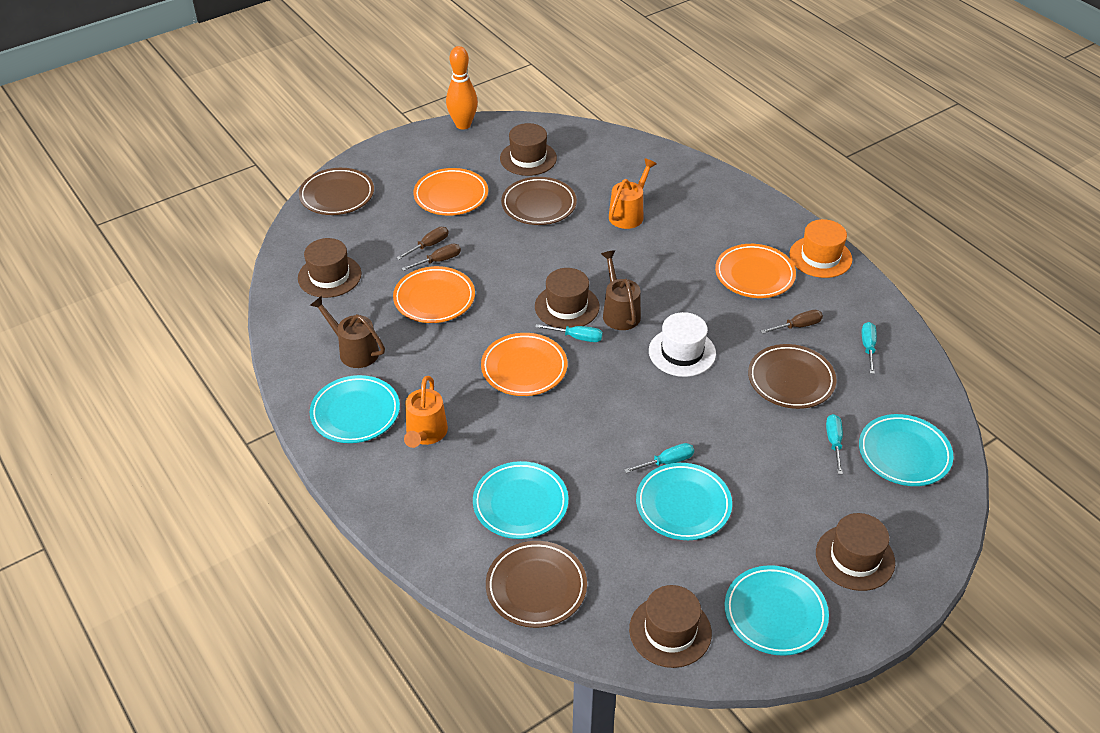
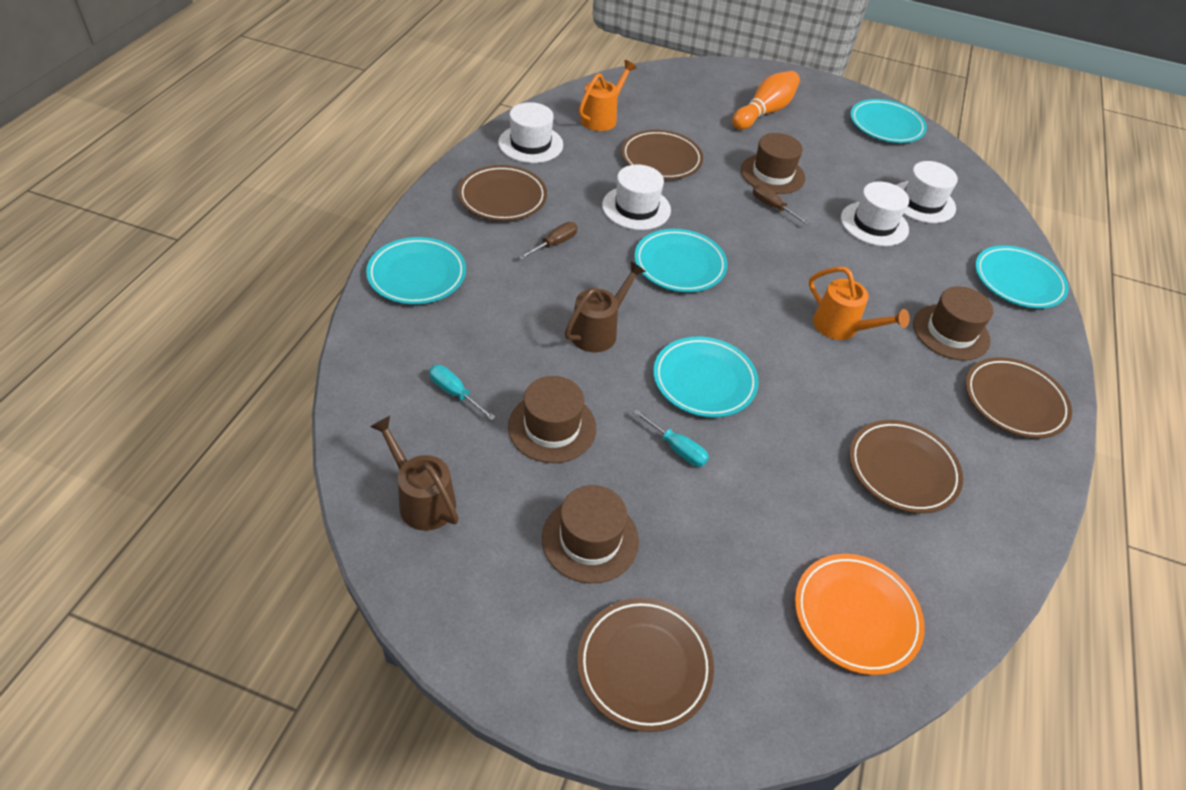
brown hat: [298,238,361,298] [500,123,557,176] [535,268,600,329] [629,585,712,668] [816,513,895,591] = 5 -> [508,376,596,463] [542,485,639,583] [741,133,805,194] [913,286,993,361] = 4
brown plate: [299,168,374,215] [486,541,587,628] [501,177,577,225] [748,344,837,409] = 4 -> [458,165,547,221] [577,598,714,732] [621,130,703,179] [849,420,963,513] [965,357,1072,438] = 5
brown screwdriver: [396,227,449,260] [401,244,461,271] [761,310,823,334] = 3 -> [519,222,578,259] [753,185,810,225] = 2
orange hat: [789,219,852,278] = 1 -> none = 0
orange plate: [393,266,475,323] [413,168,488,216] [481,333,567,396] [715,244,796,298] = 4 -> [795,554,925,675] = 1
turquoise screwdriver: [535,324,603,342] [624,443,694,473] [826,414,843,474] [862,322,877,374] = 4 -> [429,365,496,420] [633,409,709,467] = 2
white hat: [649,312,716,377] = 1 -> [498,102,563,163] [602,165,671,230] [841,181,909,246] [896,161,958,223] = 4

